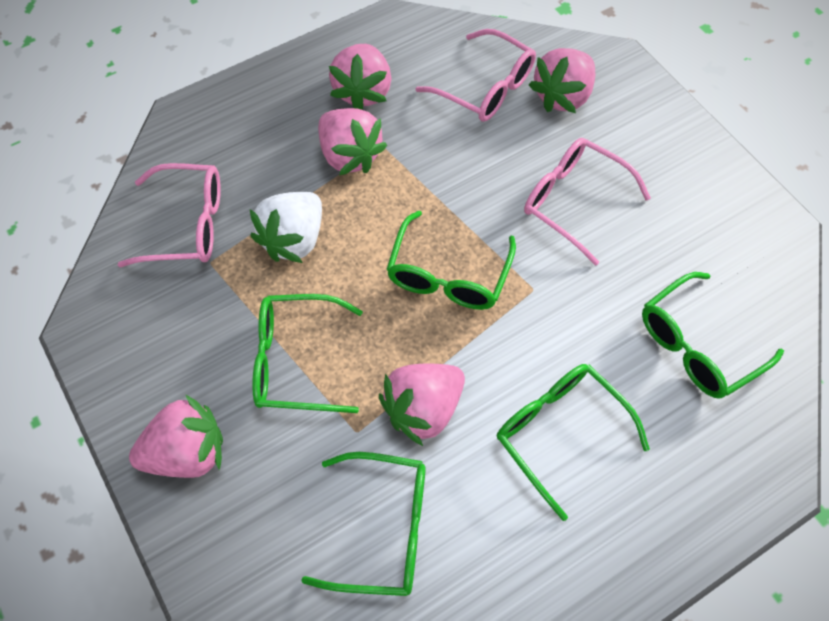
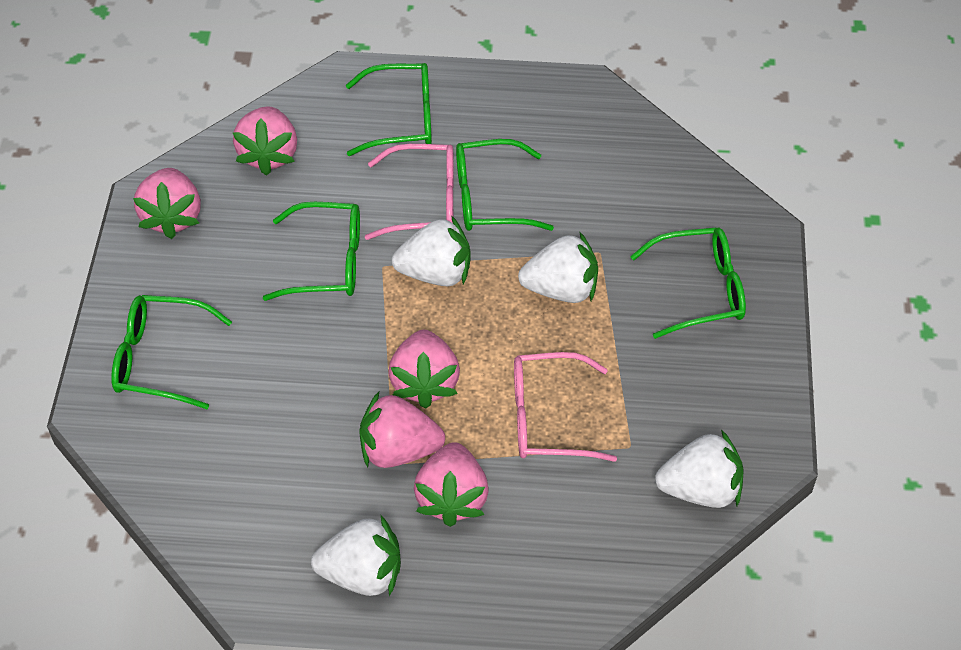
pink glasses: [118,163,221,267] [415,29,536,122] [524,138,651,266] = 3 -> [365,144,454,240] [514,352,617,462] = 2
white strawberry: [250,192,322,263] = 1 -> [311,515,401,596] [392,215,471,286] [518,231,598,303] [655,430,744,508] = 4

